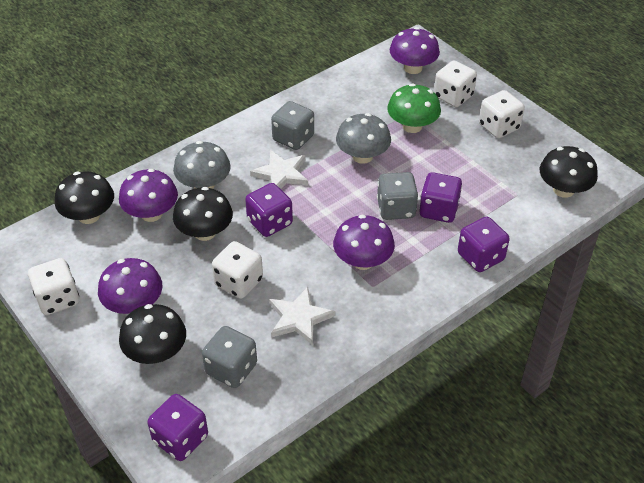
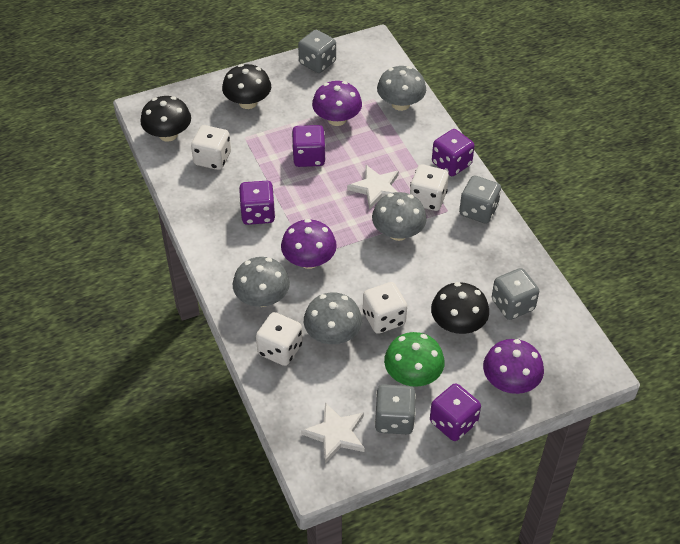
black mushroom: [55,171,114,224] [119,304,186,364] [173,187,233,241] [540,146,598,198] = 4 -> [140,96,191,142] [222,64,271,109] [431,282,489,334] = 3
grey dice: [202,326,257,388] [271,101,314,150] [377,172,418,220] = 3 -> [298,30,336,73] [375,384,416,434] [459,175,501,224] [492,268,539,320] = 4
grey mushroom: [173,141,231,189] [336,113,391,164] = 2 -> [233,257,290,307] [304,292,362,344] [372,192,427,241] [377,66,426,111] = 4
purple mushroom: [98,258,162,314] [119,169,178,222] [333,215,395,270] [390,27,440,74] = 4 -> [281,219,337,269] [312,81,362,126] [483,339,544,394] = 3

